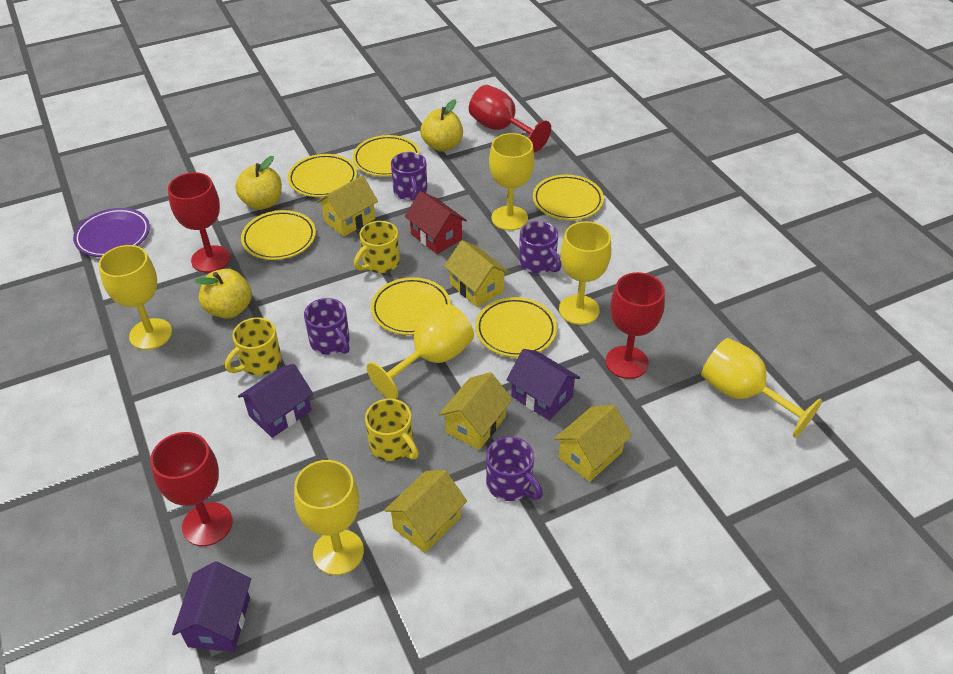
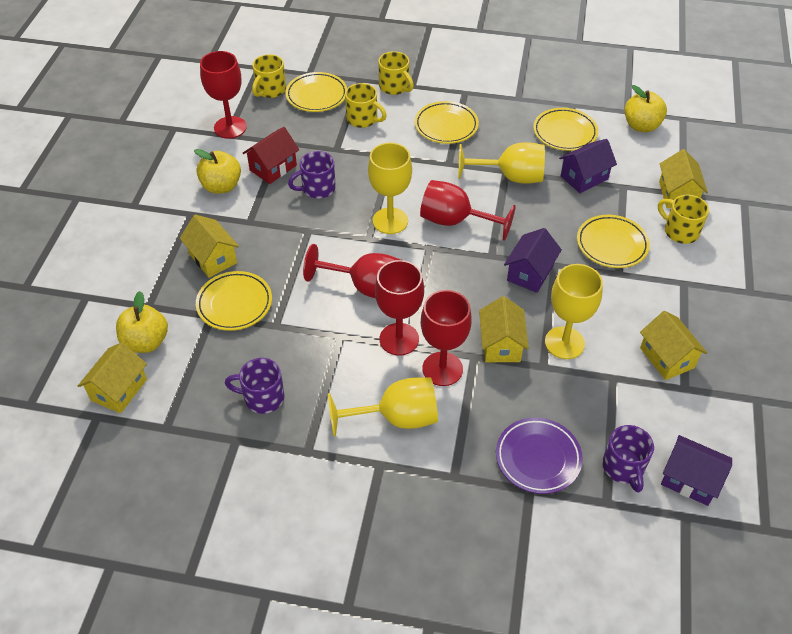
purple mug: [304,298,350,355] [391,152,427,200] [486,437,543,501] [519,221,561,273] = 4 -> [225,358,284,414] [288,151,336,199] [602,425,654,493] = 3
red goblet: [150,432,233,546] [168,172,230,273] [469,85,551,152] [606,272,665,379] = 4 -> [200,51,247,139] [303,244,401,298] [375,260,424,356] [420,180,516,241] [421,290,472,386] = 5
yellow goblet: [99,245,172,350] [294,460,364,575] [367,304,474,399] [489,133,534,231] [559,221,611,325] [701,338,822,437] = 6 -> [328,377,438,436] [368,143,412,234] [459,142,545,184] [545,264,603,359] = 4
yellow mug: [225,317,282,375] [354,221,400,273] [365,399,419,461] = 3 -> [252,54,286,98] [345,83,387,128] [378,51,414,95] [658,195,709,244] = 4
yellow plate: [241,210,316,260] [288,154,357,197] [353,135,420,177] [371,277,451,335] [475,297,557,357] [533,175,604,220] = 6 -> [196,271,272,331] [285,72,347,112] [415,101,479,144] [533,108,598,151] [577,215,650,268] = 5

